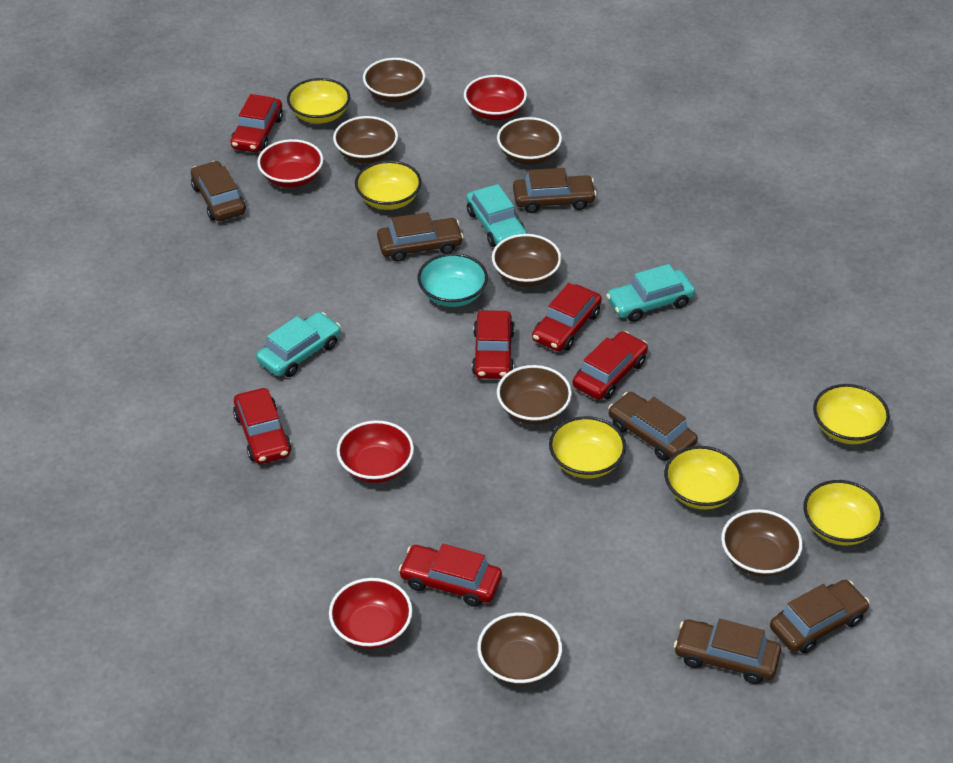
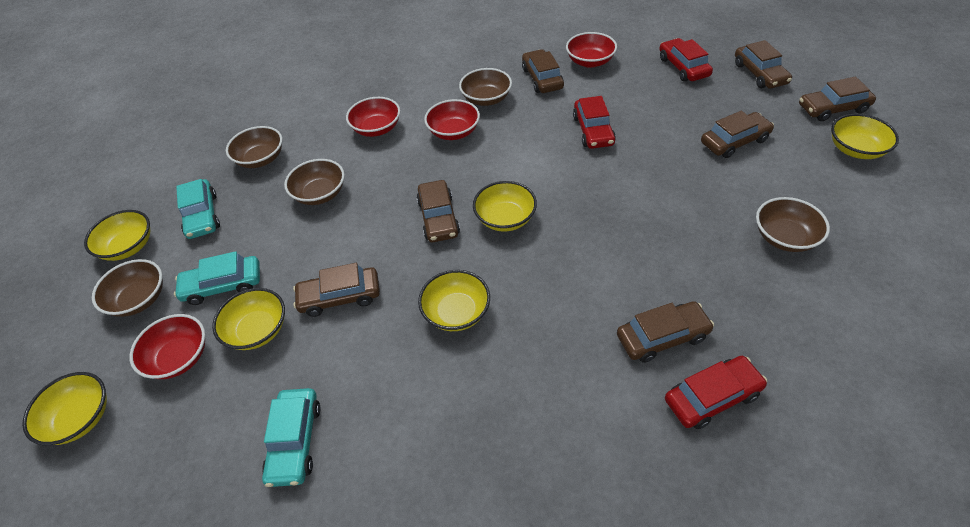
brown bowl: [333,116,398,163] [363,58,425,102] [477,612,562,686] [492,234,561,287] [497,117,562,164] [497,365,572,425] [721,509,803,577] = 7 -> [92,259,163,317] [226,126,282,168] [284,159,345,205] [459,68,512,106] [756,197,830,252] = 5
brown car: [191,161,246,221] [377,212,464,262] [513,168,597,213] [608,392,698,461] [674,619,781,684] [770,580,870,654] = 6 -> [293,263,380,317] [417,180,460,242] [522,49,564,93] [617,301,714,363] [701,111,774,158] [735,40,792,89] [799,77,876,121] = 7
red car: [230,94,283,152] [233,388,292,464] [399,544,502,607] [472,310,515,379] [532,283,602,351] [573,331,648,400] = 6 -> [573,96,616,149] [659,38,713,82] [665,356,767,429] = 3
turquoise bowl: [417,253,488,307] = 1 -> none = 0

